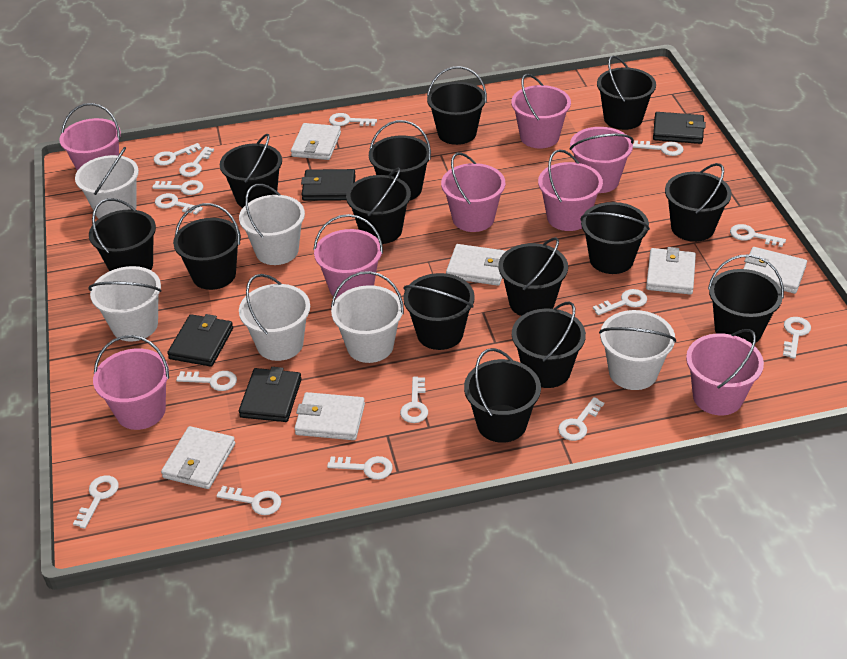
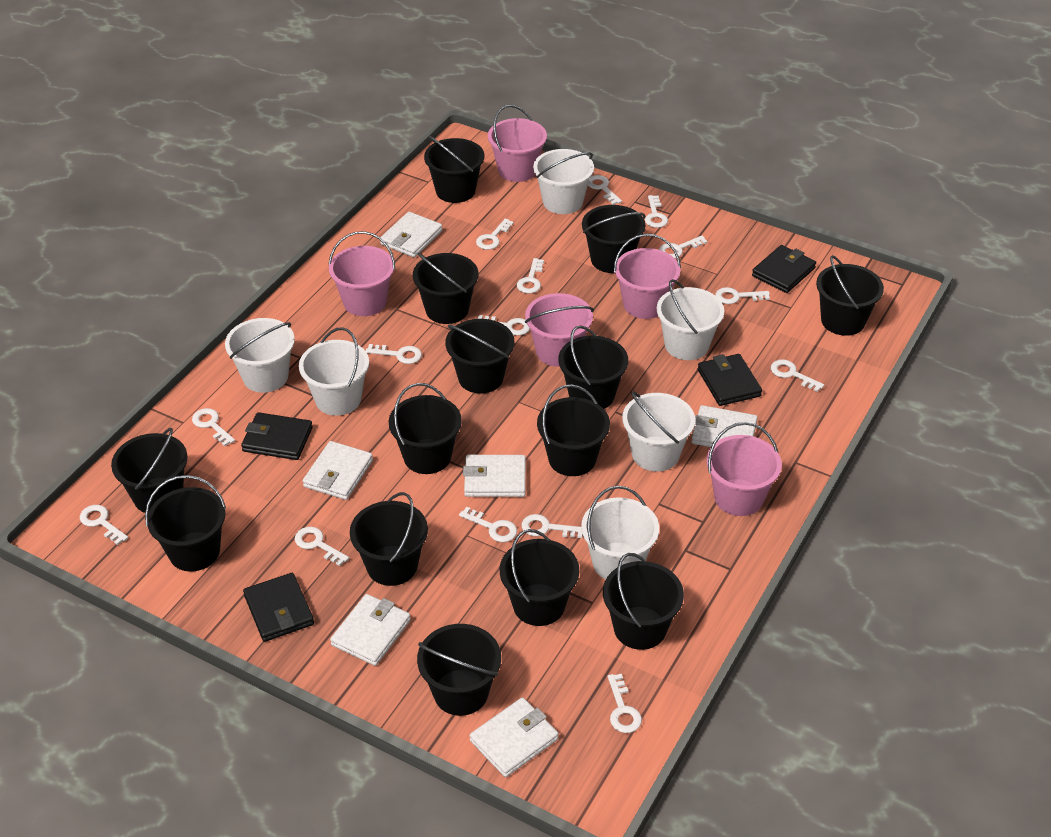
pink bucket: [59,103,121,171] [93,335,169,430] [313,214,383,299] [441,152,505,232] [511,74,571,148] [538,149,603,231] [569,127,634,193] [686,329,764,415] = 8 -> [328,231,395,316] [488,105,547,182] [525,293,594,367] [614,234,681,319] [706,422,782,516] = 5

